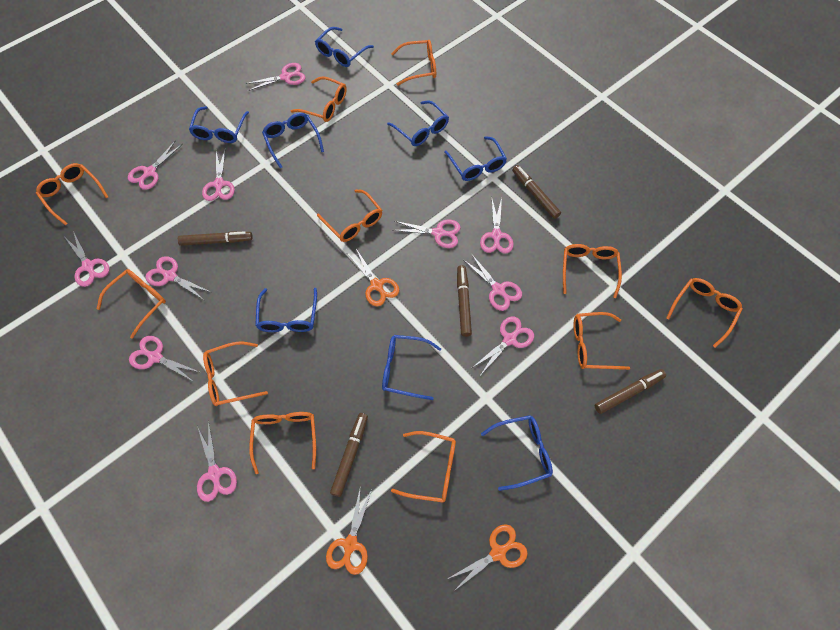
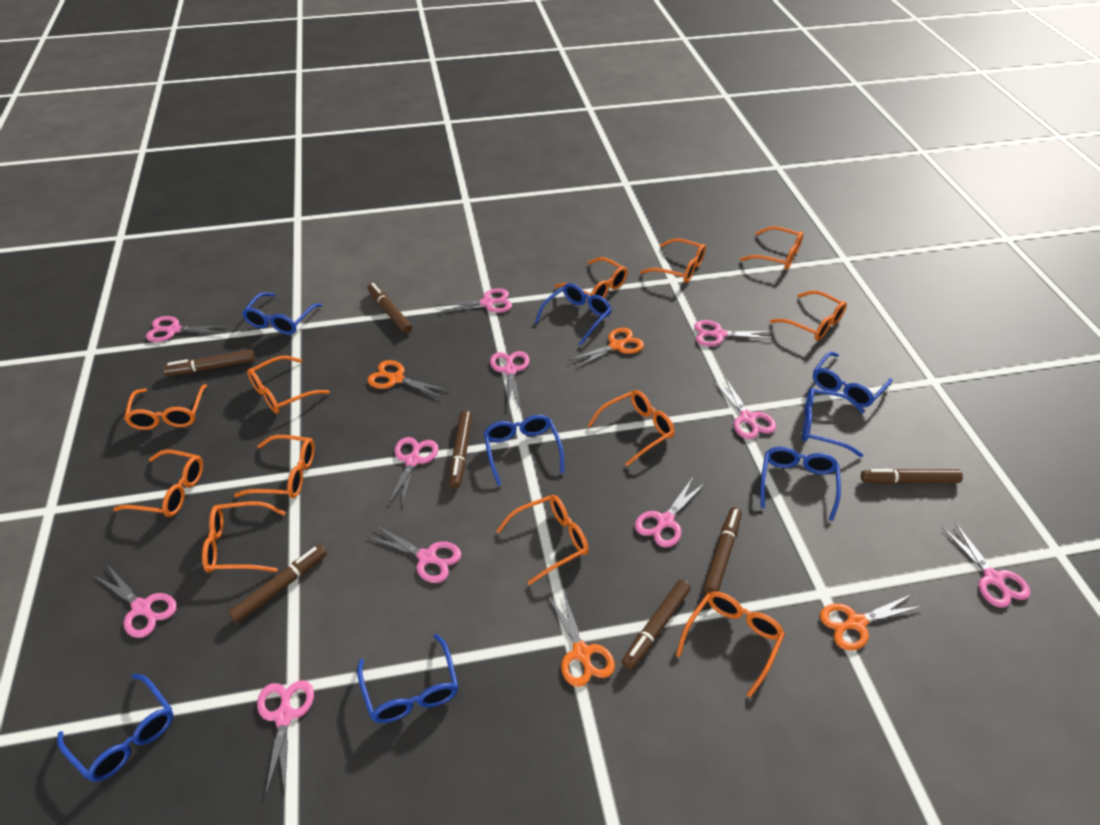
brown marker: [178,231,253,246] [330,413,368,497] [457,265,472,337] [512,165,561,219] [594,369,666,414] = 5 -> [163,350,255,376] [228,545,327,623] [367,283,412,333] [449,410,472,489] [621,580,691,670] [703,507,742,594] [861,468,963,484] = 7
orange glasses: [36,163,108,225] [97,269,166,339] [203,341,268,406] [249,412,316,474] [291,76,347,122] [317,190,382,242] [391,40,436,86] [391,431,456,502] [563,244,622,298] [574,312,630,370] [666,278,743,348] = 11 -> [113,450,203,517] [124,384,207,430] [202,501,286,573] [234,435,315,498] [247,356,330,414] [496,495,589,585] [555,257,628,298] [587,390,675,466] [640,238,706,283] [676,592,785,698] [740,226,804,270] [770,290,847,341] = 12
orange scissors: [326,485,372,575] [348,249,399,306] [448,524,528,592] = 3 -> [367,360,449,398] [548,591,615,687] [568,328,644,369] [820,594,923,651] = 4

